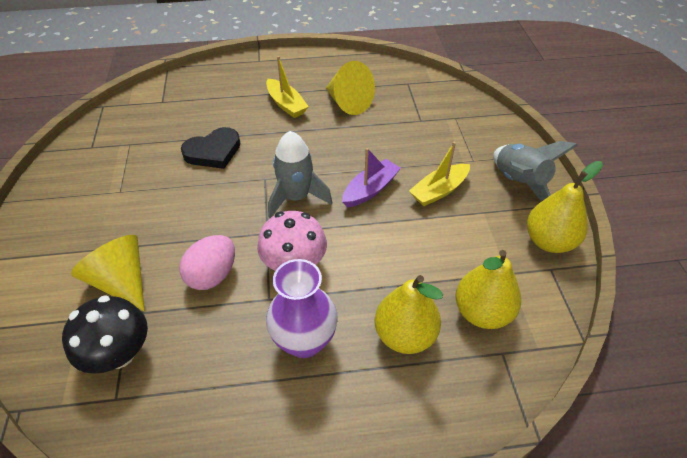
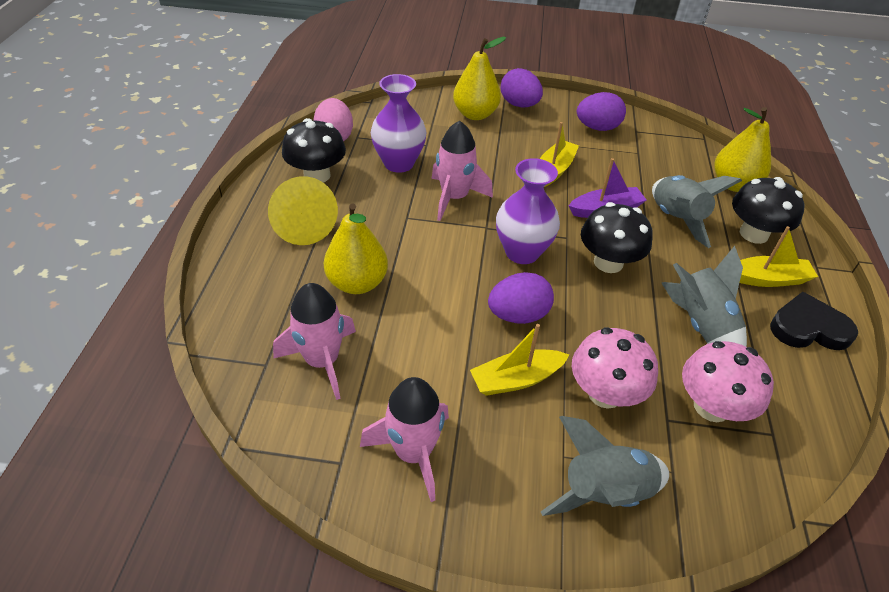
black mushroom: [62,295,148,374] = 1 -> [282,118,346,183] [581,202,653,273] [732,177,804,244] = 3
grey rocket: [268,131,332,218] [493,141,578,201] = 2 -> [541,416,669,516] [652,175,742,248] [662,246,747,347] = 3
pink mushroom: [257,211,327,271] = 1 -> [572,328,658,409] [682,341,774,422] = 2
pink rocket: none = 0 -> [273,283,356,400] [360,377,449,502] [431,121,493,221] = 3
purple egg: none = 0 -> [488,272,554,324] [501,68,543,107] [577,92,626,131] = 3
purple vase: [266,259,338,358] = 1 -> [371,74,426,173] [496,158,560,264] = 2
yellow boat: [266,56,309,118] [409,142,470,206] = 2 -> [470,324,569,396] [540,122,579,187] [740,226,818,287] = 3
yellow cone: [71,235,145,311] [326,61,375,115] = 2 -> [268,176,338,245] = 1

